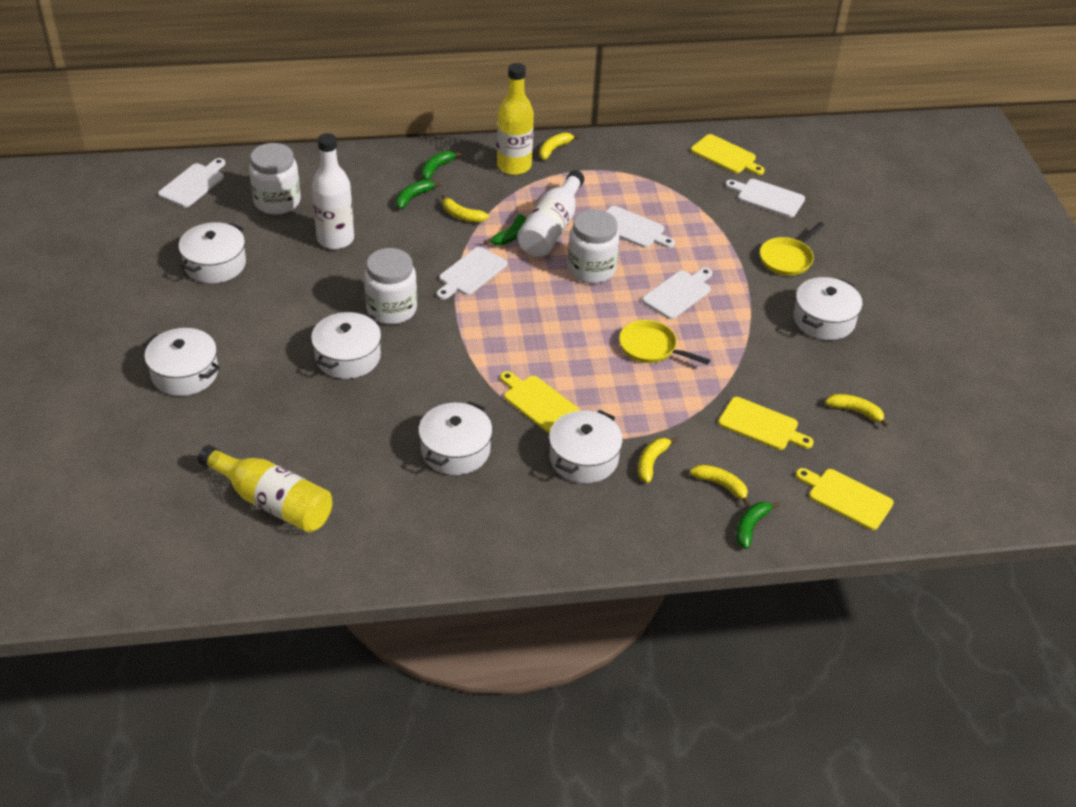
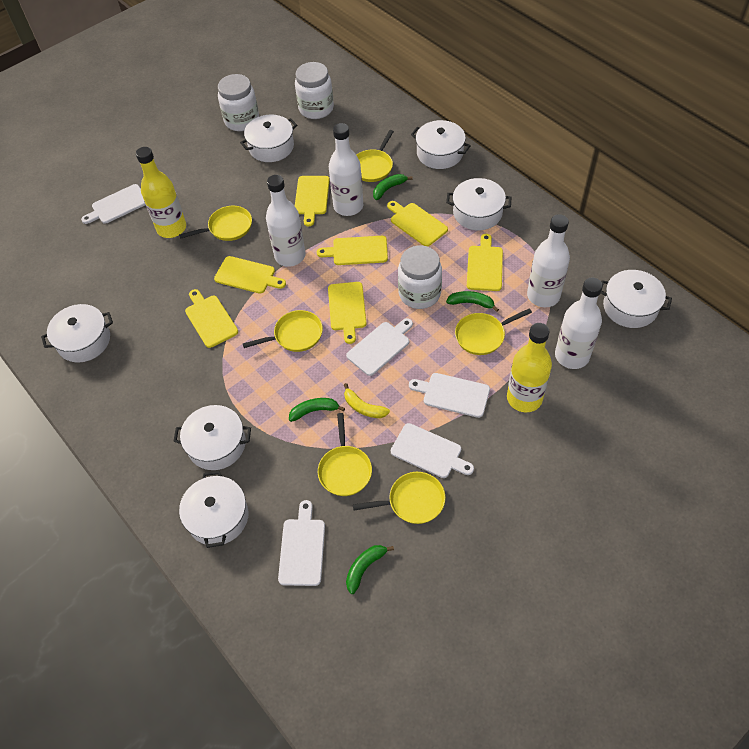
white bottle: [312,133,354,249] [517,170,584,257] = 2 -> [266,175,306,267] [329,123,363,216] [527,214,570,307] [555,278,603,369] = 4
white pot: [143,328,220,396] [179,222,246,283] [311,311,381,379] [418,401,493,475] [549,410,623,483] [793,277,863,340] = 6 -> [41,304,113,363] [173,405,251,470] [179,471,248,548] [240,115,297,162] [411,120,471,169] [446,178,511,230] [601,270,672,328] = 7
yellow banana: [442,194,489,223] [539,132,580,160] [638,437,678,483] [690,464,750,506] [825,394,888,427] = 5 -> [344,383,390,418] = 1
yellow cutting board: [500,371,580,433] [691,134,765,175] [718,397,814,450] [796,468,894,530] = 4 -> [185,289,238,348] [214,256,286,294] [295,176,330,227] [317,236,388,265] [328,282,367,344] [387,201,448,247] [467,234,503,291] = 7
yellow pan: [619,320,710,365] [760,222,824,276] = 2 -> [179,206,252,241] [242,310,323,352] [318,413,372,496] [353,472,445,524] [356,130,394,182] [455,308,532,355] = 6

